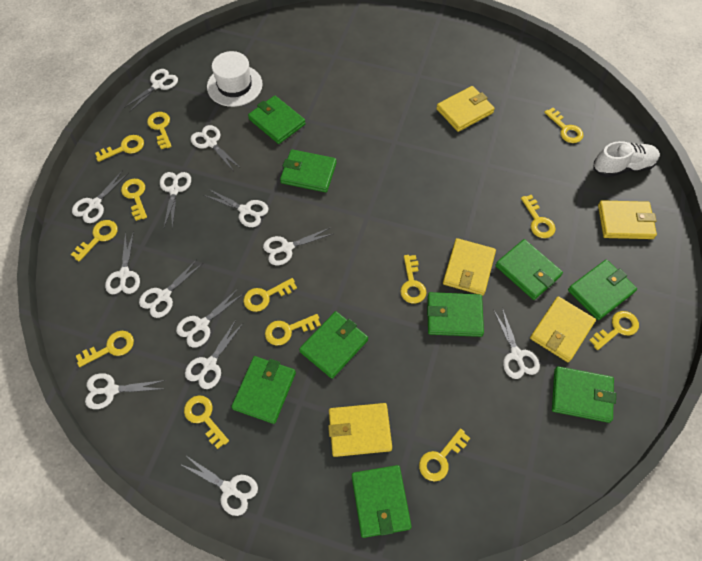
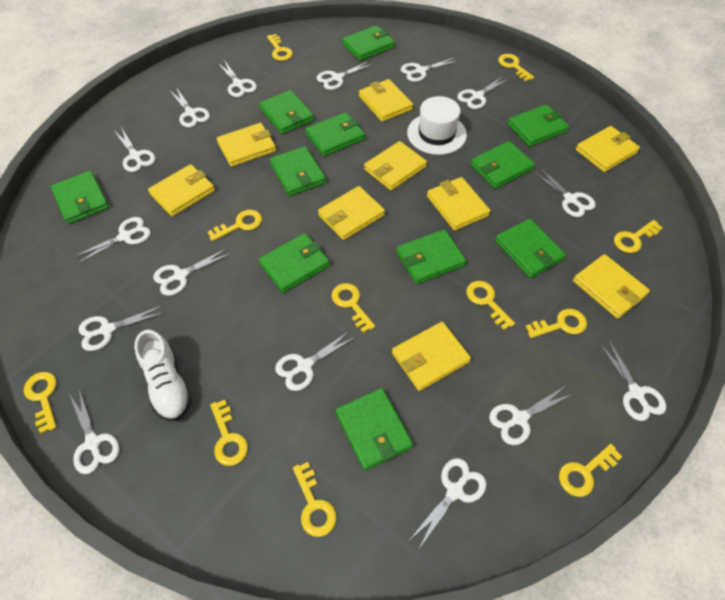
green wallet: [232,356,296,424] [248,95,306,144] [280,149,337,192] [299,311,368,379] [352,465,412,538] [427,292,484,337] [495,239,563,300] [552,366,616,423] [568,260,637,320] = 9 -> [51,171,109,224] [259,90,314,134] [259,233,330,293] [270,146,326,196] [305,112,365,156] [336,388,413,471] [342,25,395,61] [396,229,466,284] [470,141,535,189] [495,219,566,278] [508,104,569,147] = 11
white scissors: [72,170,129,223] [85,373,166,409] [105,231,140,294] [124,69,178,112] [139,259,203,318] [160,172,191,229] [176,289,243,347] [180,457,258,516] [185,320,243,389] [191,125,239,170] [204,189,269,227] [263,228,332,265] [493,308,540,379] = 13 -> [69,388,119,474] [74,217,151,264] [78,305,165,351] [115,127,155,172] [153,248,231,296] [169,87,210,127] [217,60,257,97] [275,331,356,391] [317,61,373,90] [401,58,458,82] [411,458,486,550] [457,76,510,109] [489,386,573,445] [533,167,596,217] [599,339,666,421] = 15
yellow key: [71,220,118,262] [76,331,134,367] [95,135,144,162] [121,179,147,221] [147,112,172,149] [184,395,229,449] [243,278,297,312] [265,314,321,346] [400,255,427,304] [419,428,470,482] [521,195,556,238] [544,108,583,143] [589,311,639,350] = 13 -> [24,372,57,434] [208,210,262,241] [210,400,248,466] [267,34,293,61] [293,462,337,537] [332,283,375,333] [466,281,515,330] [498,54,534,81] [525,309,587,338] [559,444,622,497] [614,220,663,253] = 11
yellow wallet: [328,403,392,457] [436,86,495,132] [443,238,496,296] [530,296,596,362] [598,200,657,239] = 5 -> [148,164,215,217] [217,123,276,167] [318,186,385,240] [359,79,413,122] [364,141,427,191] [392,322,471,391] [427,177,491,231] [573,254,650,319] [576,126,640,172] = 9

